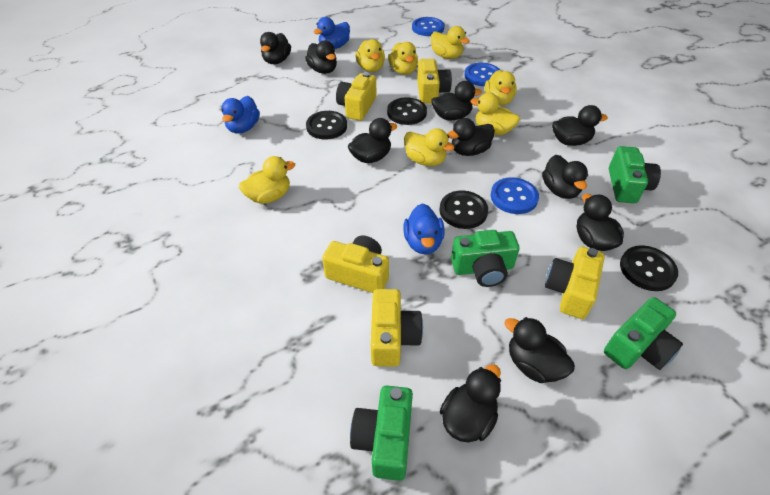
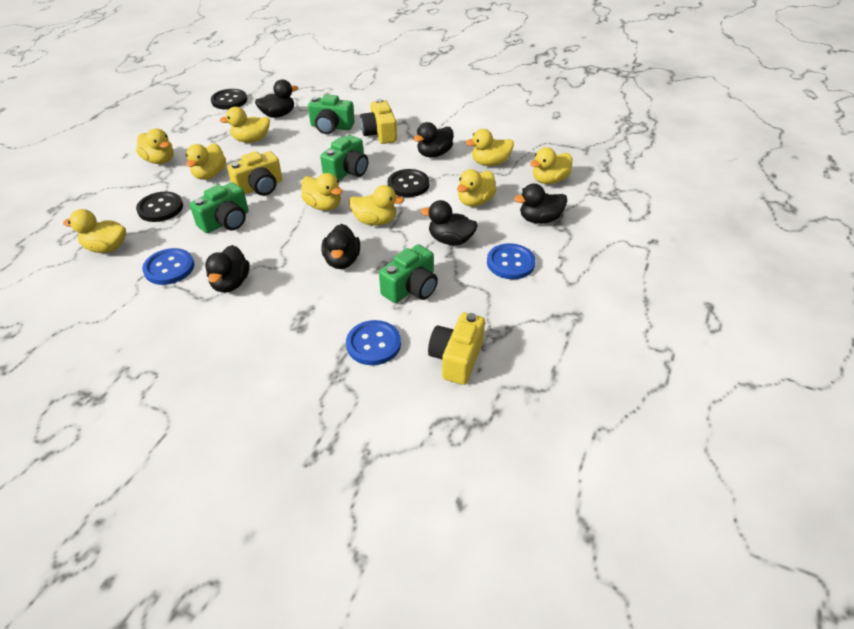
black button: [306,111,347,139] [387,97,427,125] [439,191,488,229] [620,245,678,291] = 4 -> [136,191,183,222] [211,89,247,110] [388,169,429,197] = 3
black duck: [260,32,291,64] [305,41,337,74] [348,118,397,163] [431,81,482,120] [440,364,501,443] [447,118,495,156] [504,317,575,383] [542,155,588,199] [552,105,608,146] [576,194,624,251] = 10 -> [205,245,250,293] [255,80,299,118] [322,224,360,269] [413,122,453,157] [420,200,478,245] [514,184,567,224] = 6
blue duck: [221,96,260,134] [314,17,350,49] [403,203,445,254] = 3 -> none = 0
yellow camera: [322,236,389,293] [336,72,376,121] [371,289,423,367] [417,59,452,104] [545,247,605,319] = 5 -> [227,151,282,196] [360,99,397,144] [428,313,485,385] = 3
yellow duck: [239,156,295,204] [355,39,385,72] [388,42,418,75] [404,128,455,166] [431,26,470,59] [471,93,520,135] [485,70,517,106] = 7 -> [63,209,126,253] [136,128,173,164] [186,143,226,180] [219,107,270,143] [301,173,343,211] [349,185,404,226] [457,169,496,207] [465,129,514,166] [530,147,572,184] = 9

